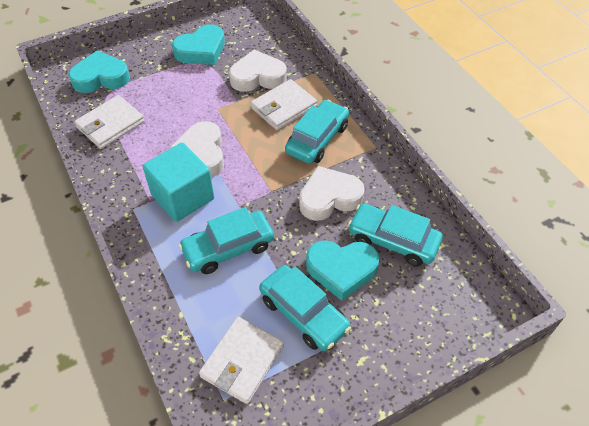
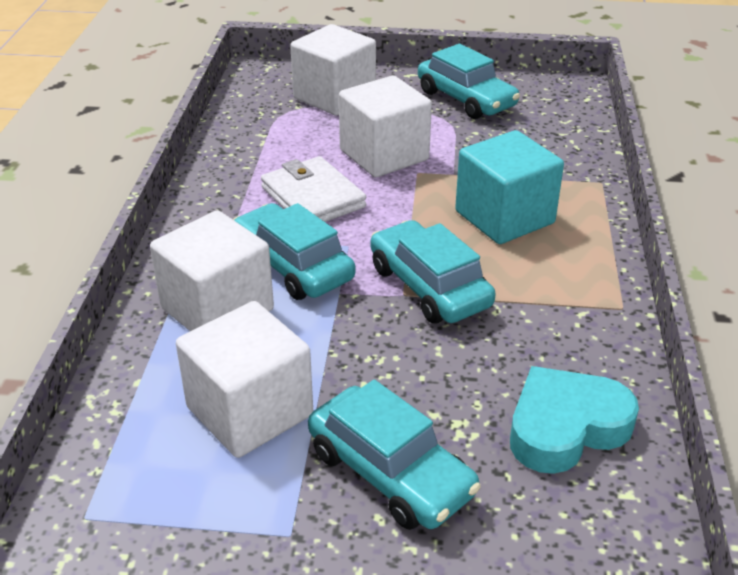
turquoise heart: [68,50,130,93] [172,24,225,65] [306,240,380,301] = 3 -> [510,366,639,474] = 1
white cube: none = 0 -> [150,210,274,331] [176,301,313,458] [290,24,376,116] [339,76,432,177] = 4
white heart: [169,121,224,177] [229,50,287,92] [299,166,365,221] = 3 -> none = 0
white wallet: [74,95,145,149] [199,317,284,404] [251,79,317,130] = 3 -> [261,156,366,222] = 1

